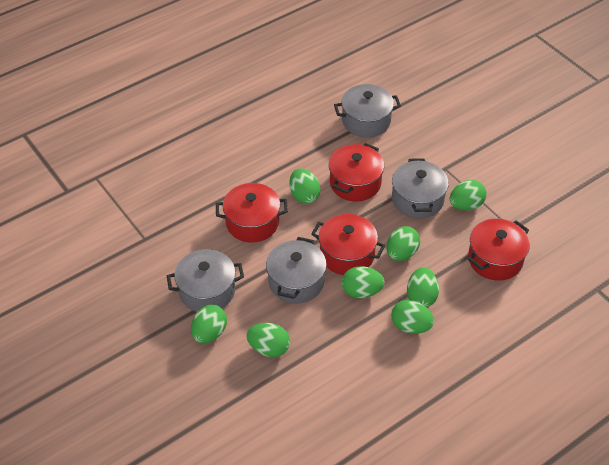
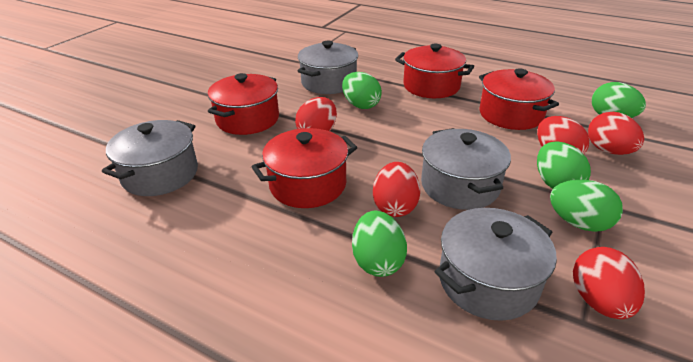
green egg: [191,305,227,343] [246,323,290,357] [289,168,321,204] [342,266,385,298] [386,226,420,261] [391,300,434,334] [407,267,439,307] [450,180,486,211] = 8 -> [342,72,382,109] [352,211,407,277] [537,142,591,189] [550,180,623,232] [592,82,646,118] = 5
red egg: none = 0 -> [295,97,337,131] [373,162,420,217] [537,116,589,154] [573,247,645,319] [588,112,644,155] = 5

